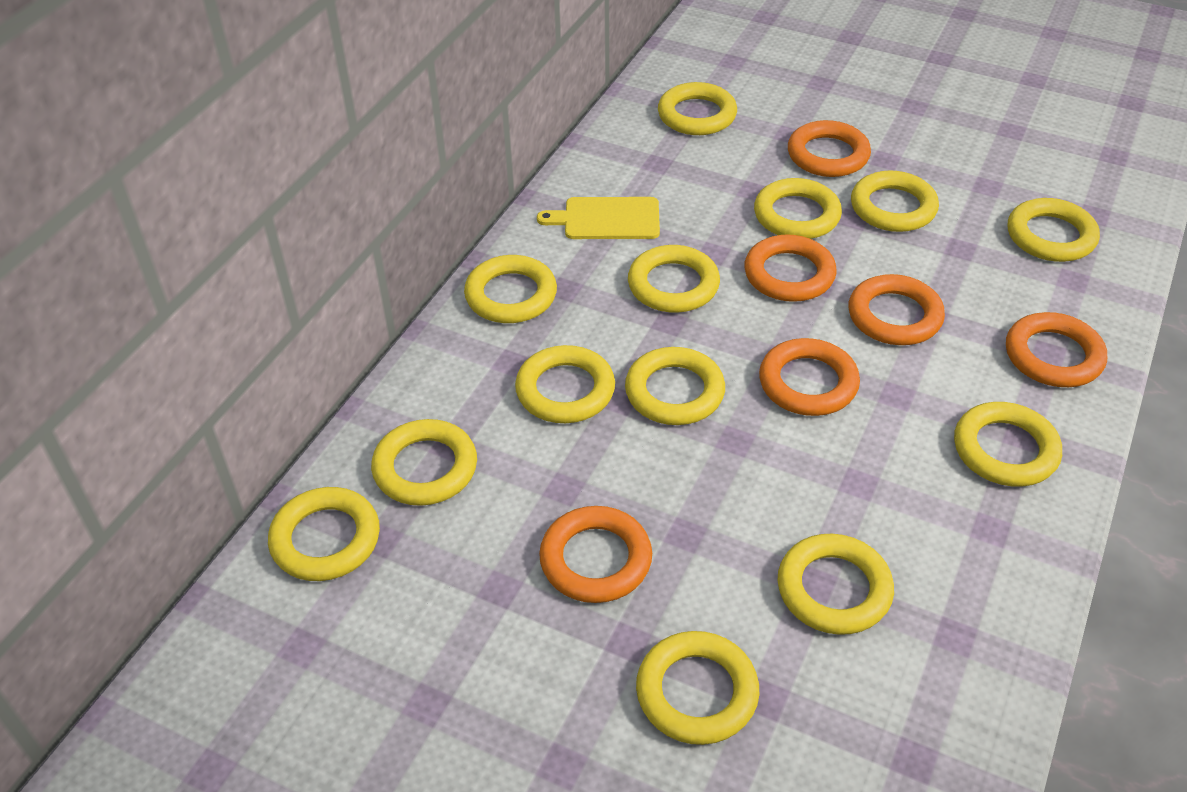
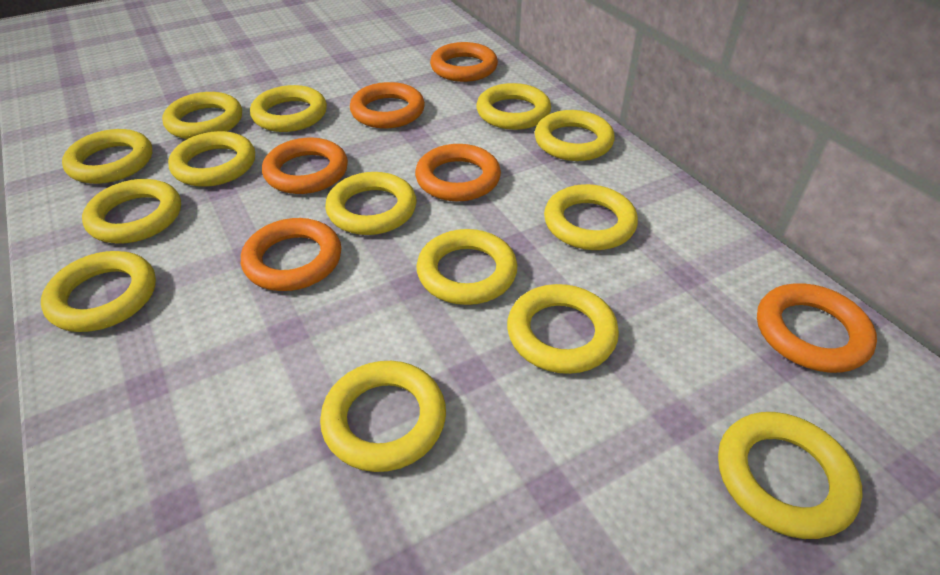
yellow cutting board: [537,197,660,239] = 1 -> none = 0
yellow ring: [268,487,380,581] [371,419,477,506] [464,255,557,323] [515,345,615,423] [625,347,725,425] [628,245,720,313] [636,631,759,745] [658,82,737,135] [754,178,842,239] [777,534,894,635] [851,171,939,232] [954,402,1062,487] [1008,198,1100,262] = 13 -> [41,251,156,332] [62,129,152,184] [82,179,181,244] [162,92,242,139] [168,131,255,187] [250,85,327,132] [320,361,446,472] [325,172,417,235] [416,229,517,305] [476,83,551,130] [507,284,619,374] [535,110,615,161] [544,184,638,250] [718,412,863,539] = 14

